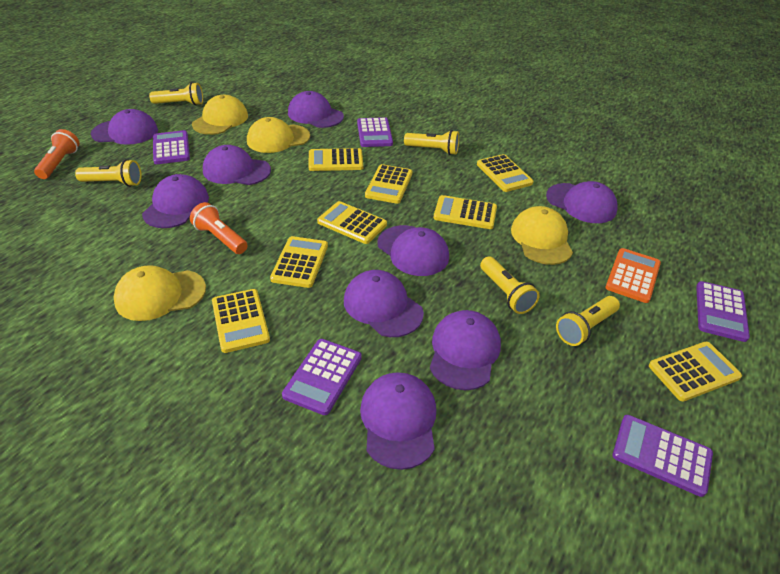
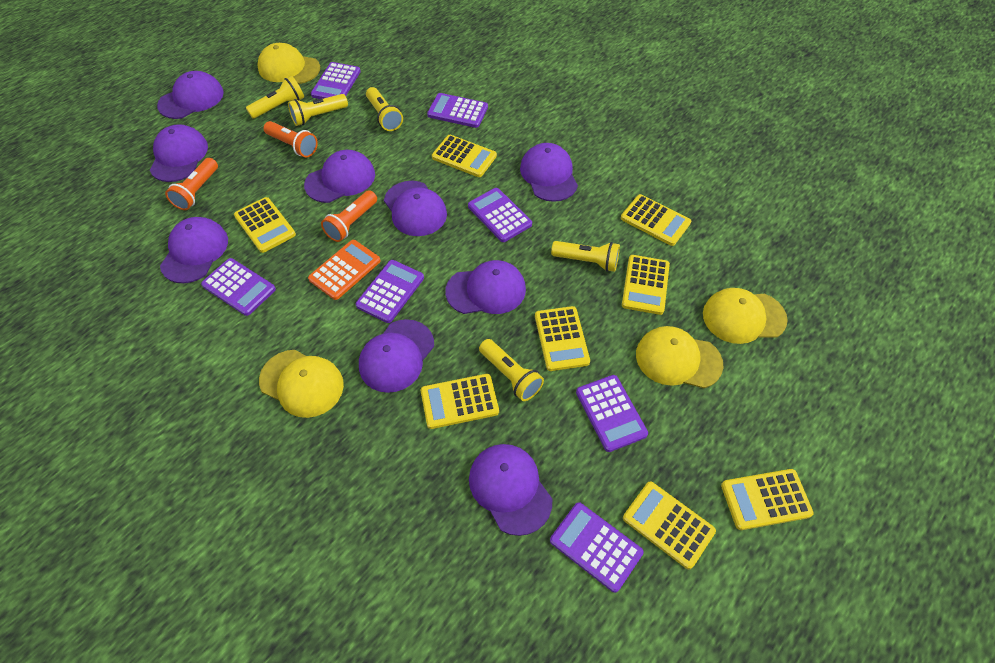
orange flashlight: [34,129,79,179] [190,202,248,254] = 2 -> [165,158,218,210] [264,121,318,157] [321,190,377,242] = 3
purple calculator: [153,130,190,164] [282,339,362,415] [357,117,393,147] [613,415,713,497] [696,281,750,342] = 5 -> [201,258,276,316] [311,62,361,99] [356,260,424,323] [427,93,488,128] [468,188,532,242] [550,502,644,593] [576,375,648,452] = 7

